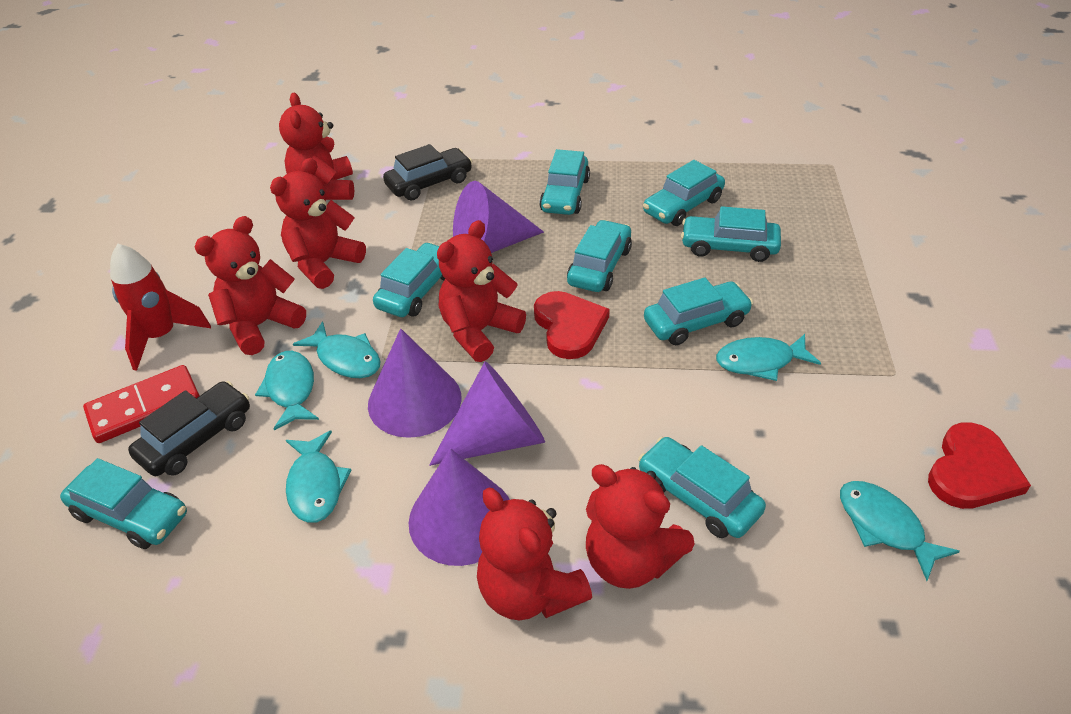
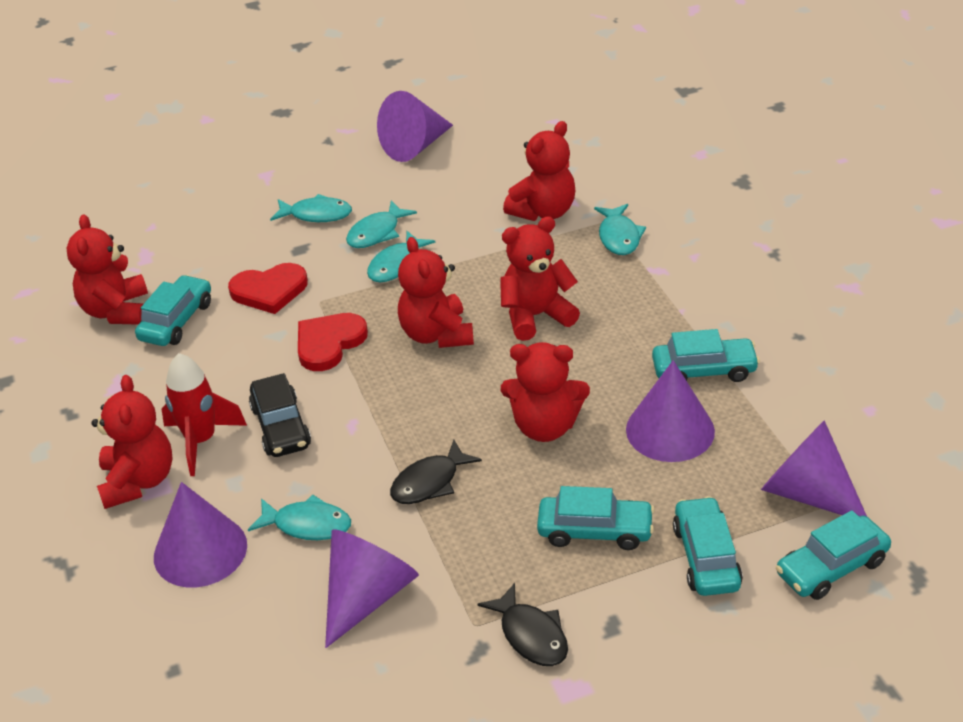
black car: [128,381,250,476] [383,144,473,201] = 2 -> [249,373,311,457] = 1
black fish: none = 0 -> [390,440,482,504] [478,583,568,666] = 2
purple cone: [368,329,462,438] [409,448,510,566] [429,361,545,466] [453,181,544,253] = 4 -> [154,482,247,587] [325,529,419,648] [377,91,453,162] [626,360,715,462] [761,420,867,516] = 5
red domino: [83,365,200,443] = 1 -> none = 0
turquoise car: [60,458,187,549] [373,242,445,317] [539,149,590,215] [567,220,632,292] [638,437,766,538] [643,160,725,226] [644,277,753,345] [681,206,781,262] = 8 -> [135,275,211,346] [537,486,654,550] [652,329,760,382] [673,496,743,596] [776,510,891,600] = 5

